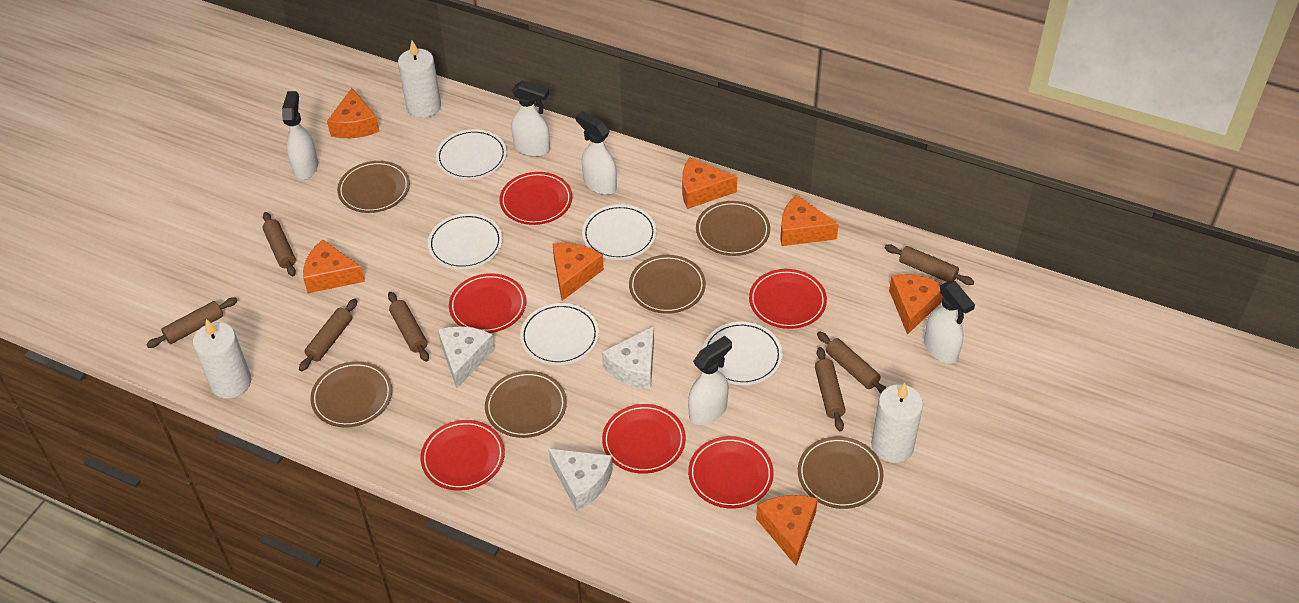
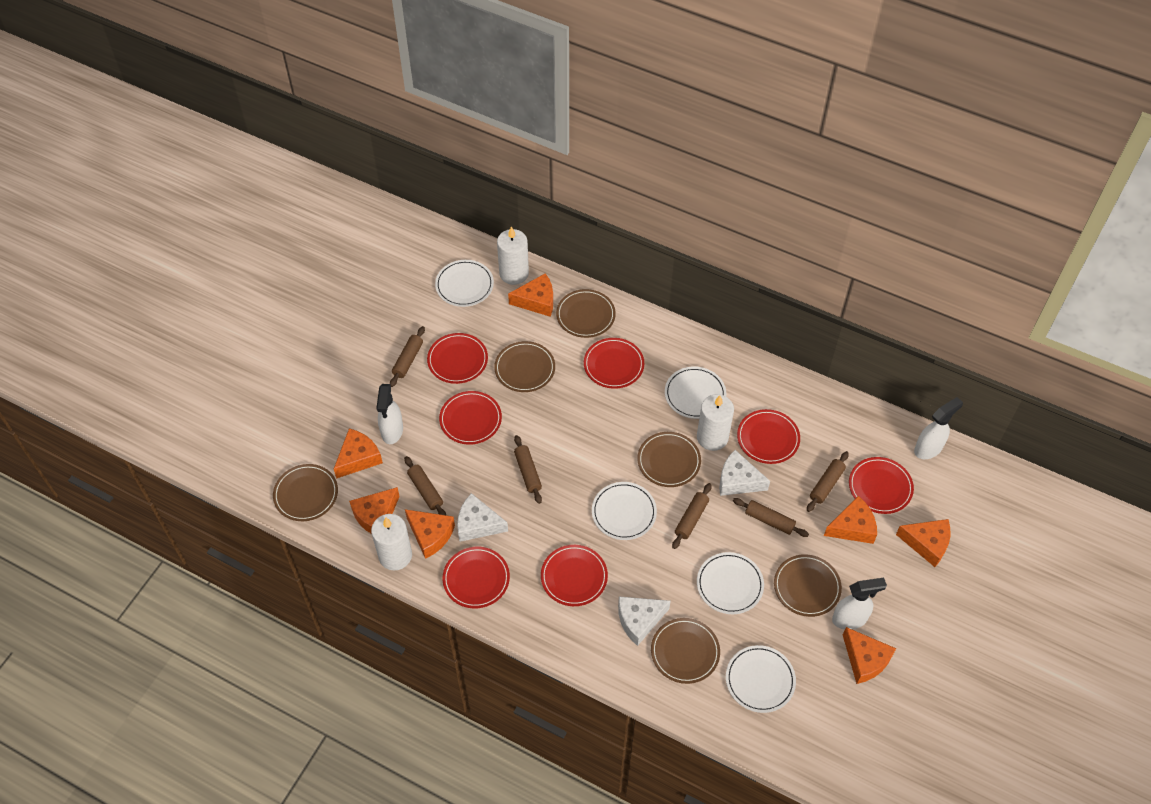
brown rolling pin: [146,297,238,348] [263,212,296,276] [299,299,357,371] [388,292,429,362] [815,347,846,431] [817,331,887,394] [885,244,974,285] = 7 -> [390,326,425,387] [404,456,446,515] [514,435,542,504] [672,483,712,549] [733,498,809,537] [807,451,849,512] = 6
red plate: [420,420,505,491] [449,273,526,333] [500,172,572,225] [602,404,686,474] [688,436,774,509] [749,269,827,329] = 6 -> [427,333,488,384] [439,391,502,445] [442,547,510,608] [541,545,608,606] [584,338,644,389] [737,409,800,464] [849,457,914,514] = 7
white spray bottle: [282,91,318,180] [511,80,550,157] [576,111,617,195] [688,336,732,425] [924,281,975,364] = 5 -> [376,384,403,444] [832,578,887,629] [914,397,963,459] = 3

